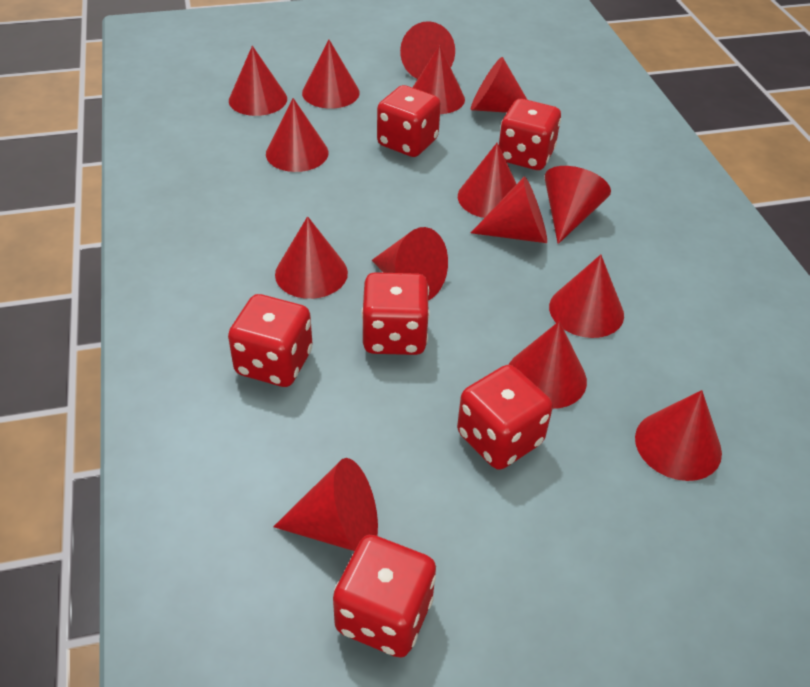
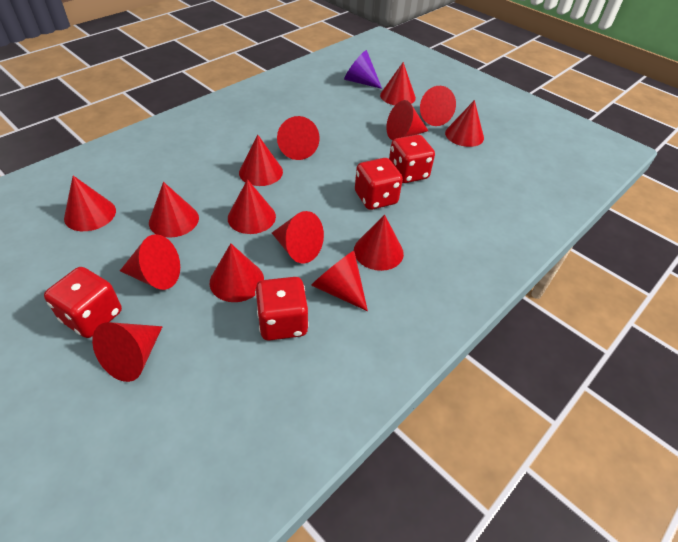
purple cone: none = 0 -> [344,50,382,89] = 1
red dice: [228,294,312,387] [333,535,436,658] [361,272,430,355] [377,85,441,157] [457,365,553,470] [499,99,561,170] = 6 -> [44,267,122,338] [255,277,309,341] [355,158,403,210] [389,135,435,183] = 4

